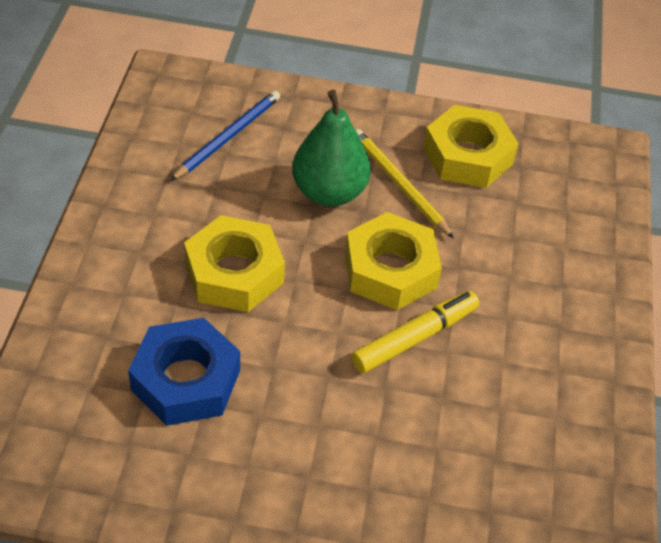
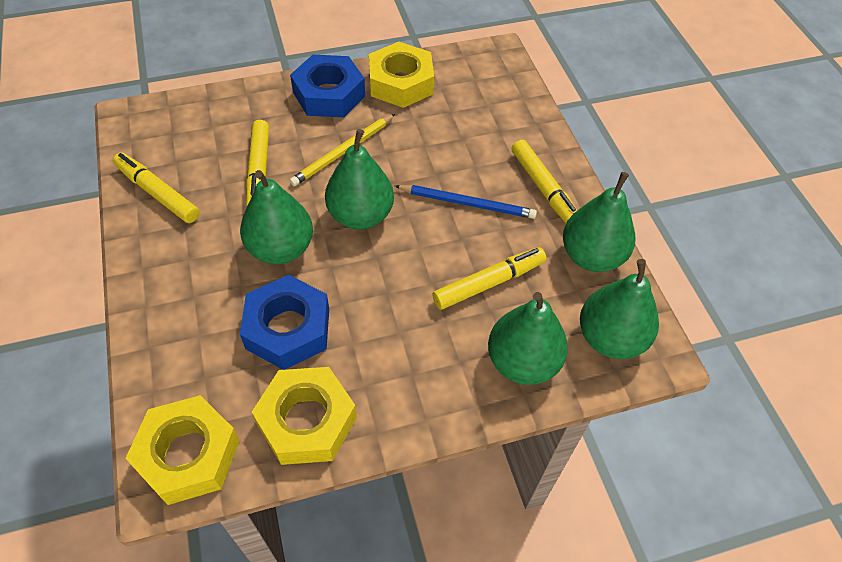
blue nut: [128,318,240,426] = 1 -> [240,275,329,370] [290,55,365,117] = 2
green pear: [292,90,371,207] = 1 -> [240,170,313,264] [325,129,394,230] [488,292,568,385] [563,172,635,272] [580,259,659,359] = 5
yellow marker: [351,291,479,373] = 1 -> [113,153,199,223] [246,120,269,207] [432,247,546,309] [512,140,577,223] = 4

